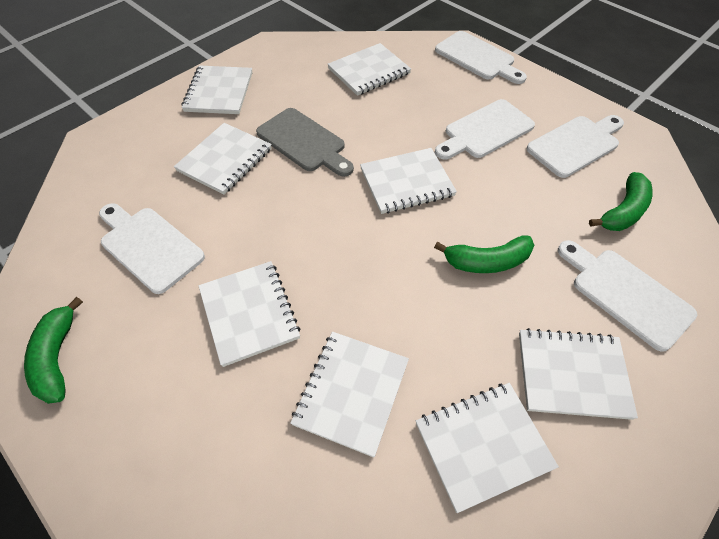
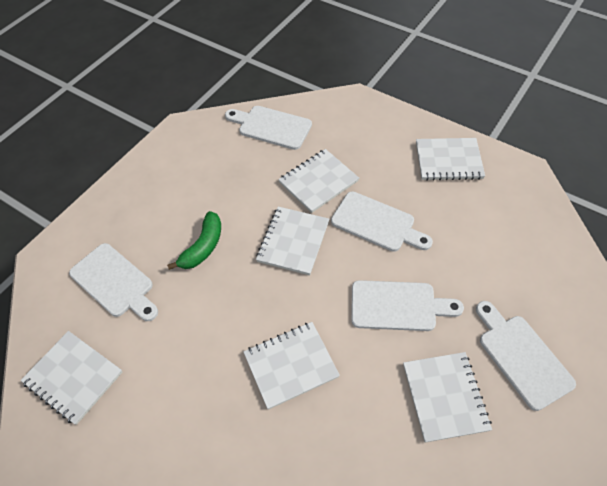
green banana: [24,297,83,404] [434,236,534,273] [589,172,653,231] = 3 -> [167,211,221,270] = 1
grey cutting board: [256,108,354,177] = 1 -> none = 0
white notebook: [174,123,272,195] [182,65,253,114] [198,261,301,367] [290,332,409,458] [328,43,411,96] [360,148,457,214] [416,383,559,513] [519,328,638,420] = 8 -> [21,331,122,425] [243,322,340,410] [256,207,329,275] [278,149,359,213] [403,352,492,443] [416,138,485,181] = 6

